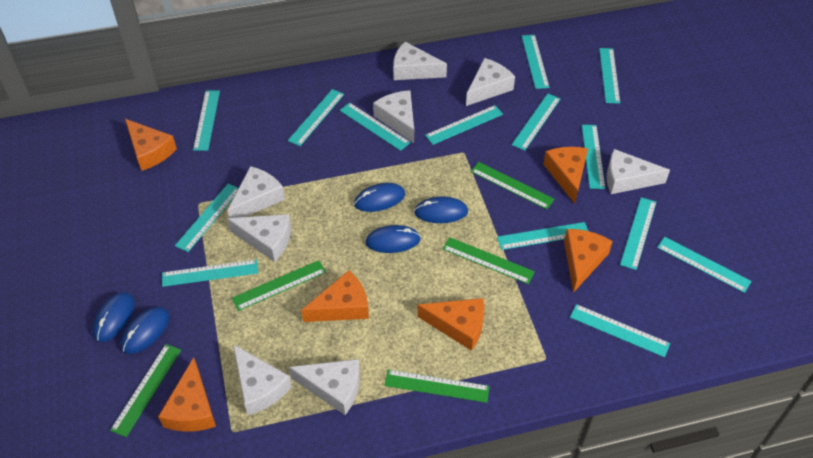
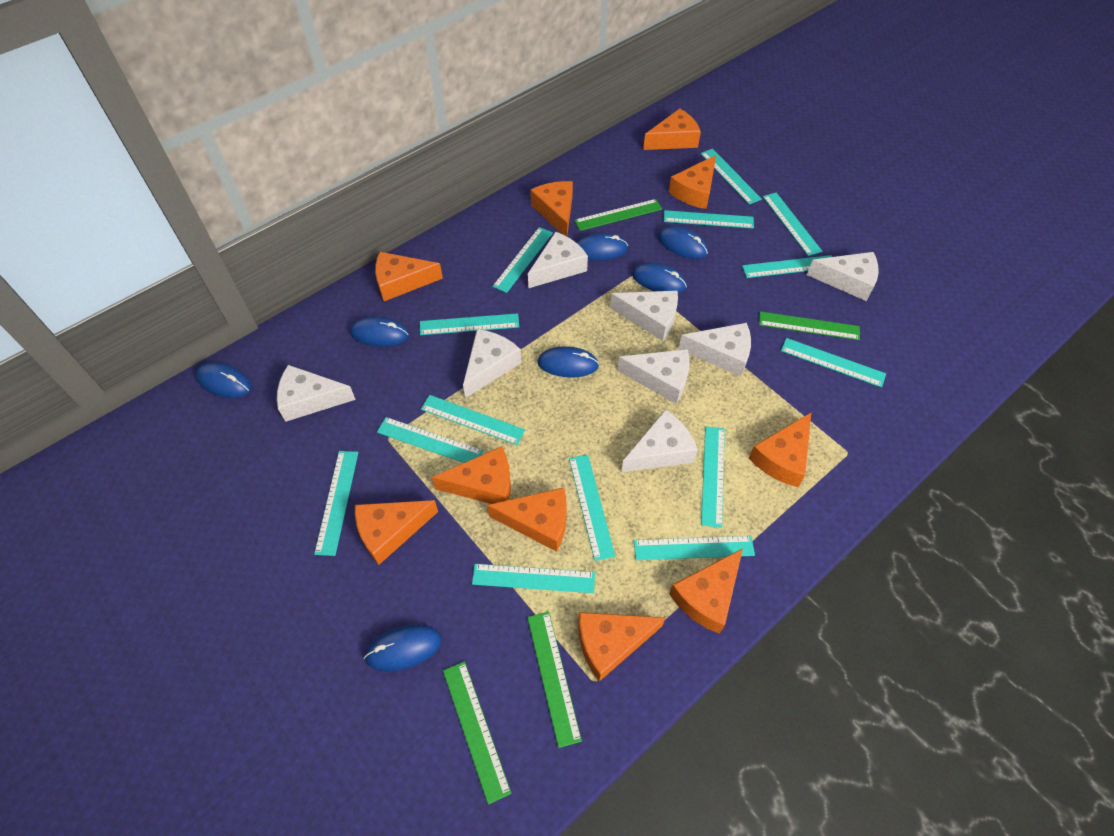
blue mouse: [93,292,135,342] [121,307,170,354] [354,183,405,212] [365,225,421,253] [414,197,468,223] = 5 -> [195,362,251,398] [350,316,409,347] [364,625,441,671] [537,346,599,377] [576,233,628,260] [632,262,687,293] [658,226,708,259] = 7
green ruler: [110,344,181,437] [232,260,326,311] [384,369,490,403] [443,237,535,284] [471,162,555,209] = 5 -> [443,661,511,805] [527,612,582,748] [574,199,662,231] [759,311,860,340] = 4
orange cheese: [125,119,177,171] [158,357,216,432] [301,270,369,322] [417,298,484,351] [543,147,588,204] [564,229,613,293] = 6 -> [355,500,438,565] [375,252,443,301] [432,446,511,504] [487,488,567,552] [530,181,573,236] [578,612,665,681] [643,109,701,150] [669,155,716,209] [669,548,743,634] [749,413,811,487] = 10

